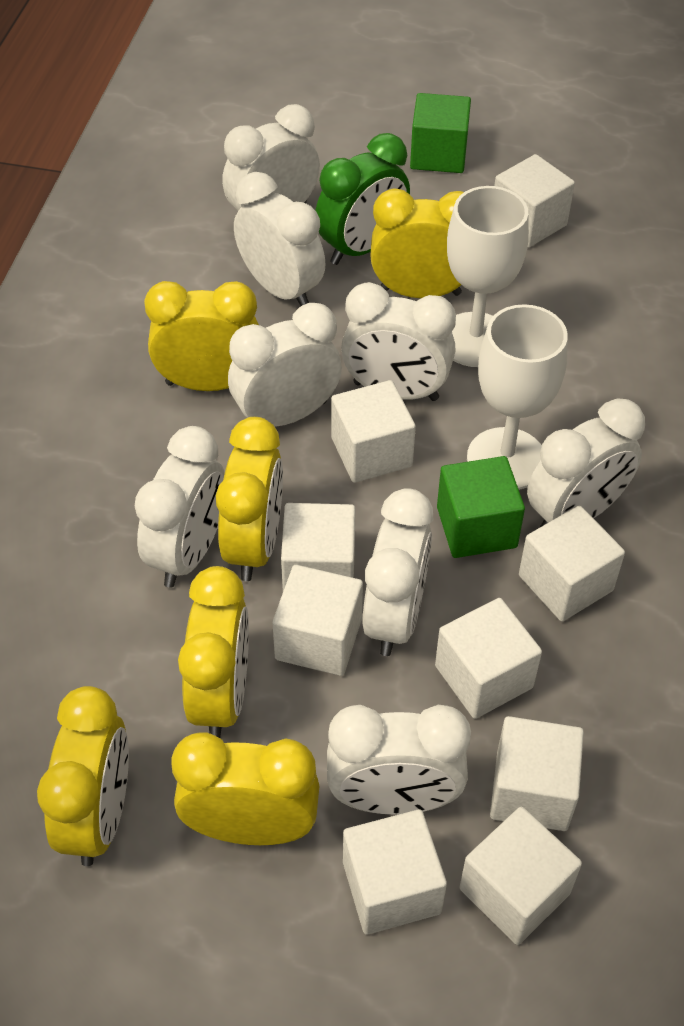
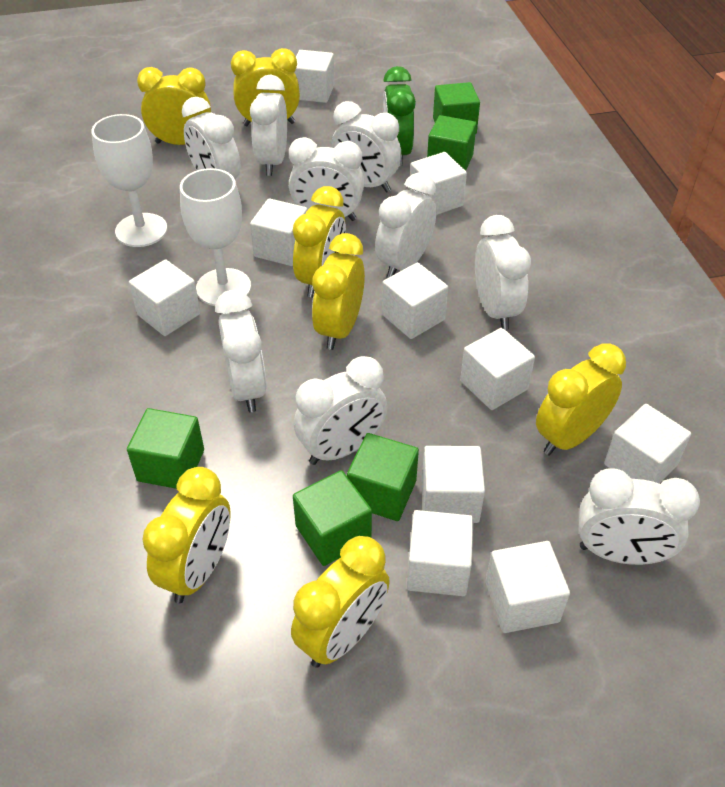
green cube: [410,93,471,173] [437,456,525,558] = 2 -> [127,408,204,489] [293,470,372,566] [347,433,419,521] [427,115,477,171] [433,82,480,134] = 5
white clock: [135,426,225,588] [222,104,320,211] [228,303,342,427] [234,172,326,306] [327,705,471,815] [341,282,456,401] [363,488,433,656] [527,398,645,528] = 8 -> [182,97,241,179] [215,290,267,412] [250,75,287,176] [289,137,364,221] [294,356,387,465] [331,101,401,193] [375,172,436,278] [475,215,531,330] [579,468,700,565] = 9
white cube: [272,565,363,676] [281,503,356,591] [331,380,416,483] [343,809,447,935] [435,598,542,719] [460,807,582,945] [490,716,584,831] [494,154,575,248] [519,506,625,622] = 9 -> [129,259,201,336] [250,198,308,266] [294,50,334,103] [382,262,448,339] [407,510,474,596] [409,152,467,215] [422,446,485,523] [460,328,535,410] [486,541,570,633] [604,404,691,484] = 10
yellow clock: [37,686,129,866] [144,281,259,391] [172,732,320,845] [178,566,249,738] [216,417,283,581] [370,189,464,298] = 6 -> [137,67,211,145] [142,467,231,603] [231,48,300,127] [291,536,390,668] [293,186,346,297] [312,233,365,350] [536,344,626,456] = 7

